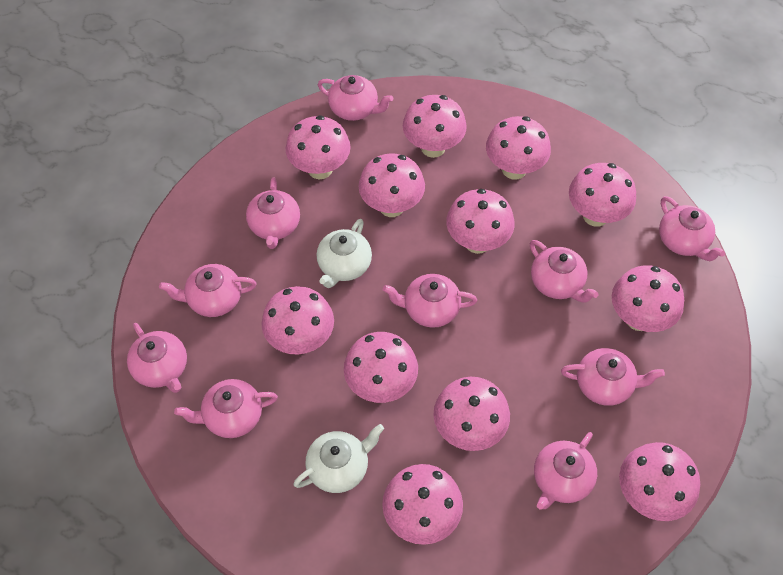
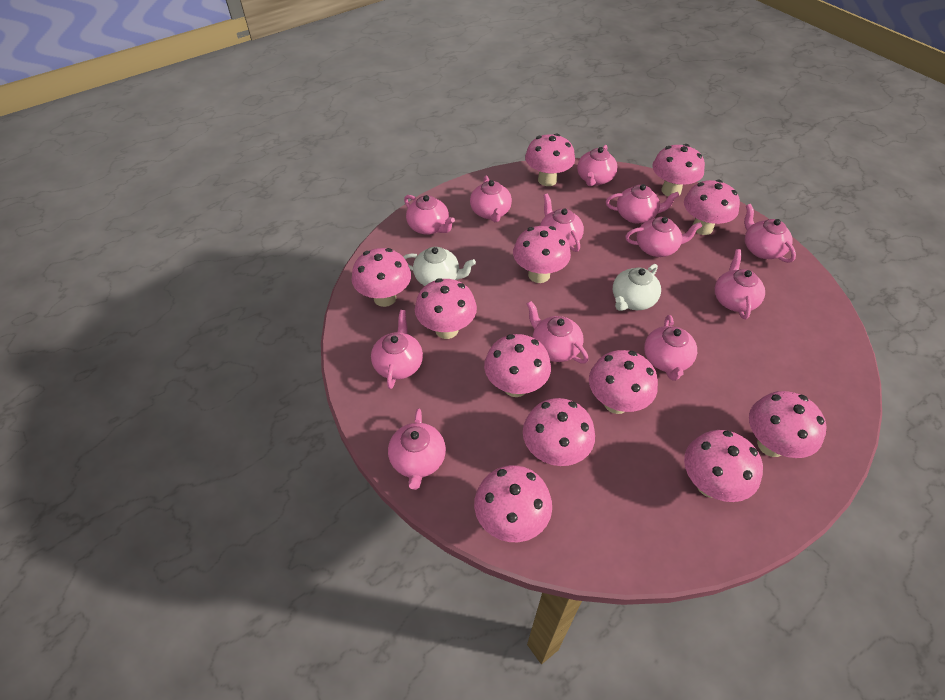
pink teapot: [127,323,187,393] [159,264,257,317] [174,379,278,438] [246,177,300,249] [318,75,393,121] [383,274,477,328] [530,240,598,303] [534,432,597,509] [561,348,665,406] [659,196,725,261] = 10 -> [371,310,423,389] [388,409,446,490] [404,195,455,235] [470,175,512,222] [527,301,588,363] [540,193,584,252] [577,145,618,186] [606,184,679,224] [625,217,702,257] [644,315,697,381] [715,249,765,319] [744,204,796,263] = 12

